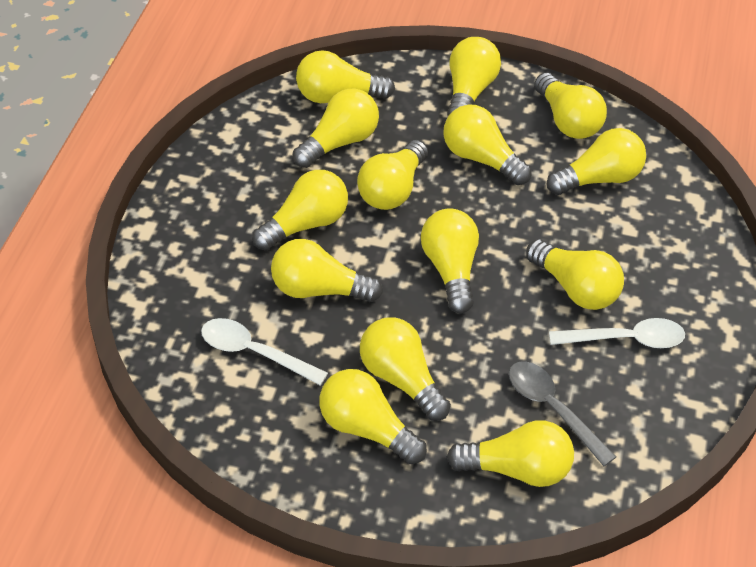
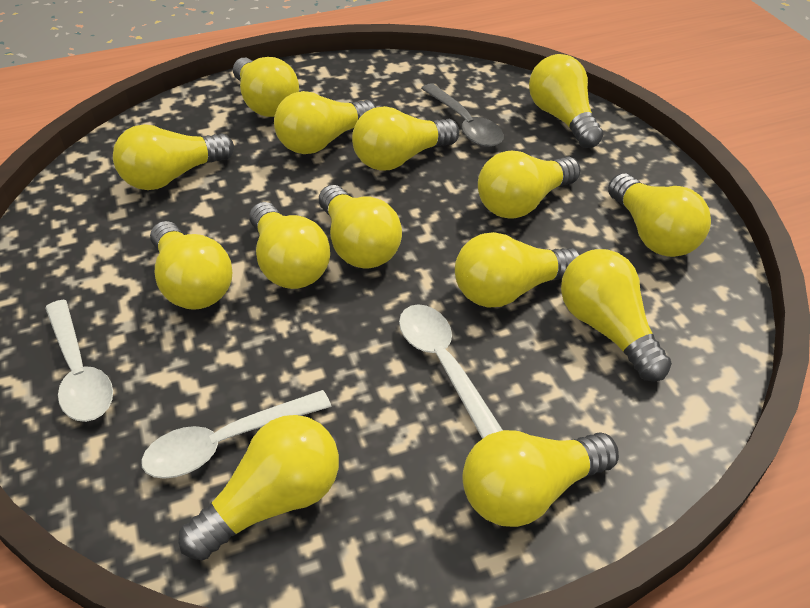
white spoon: [201,318,328,386] [549,318,685,348] = 2 -> [45,300,113,422] [141,390,331,479] [399,304,503,439] = 3

